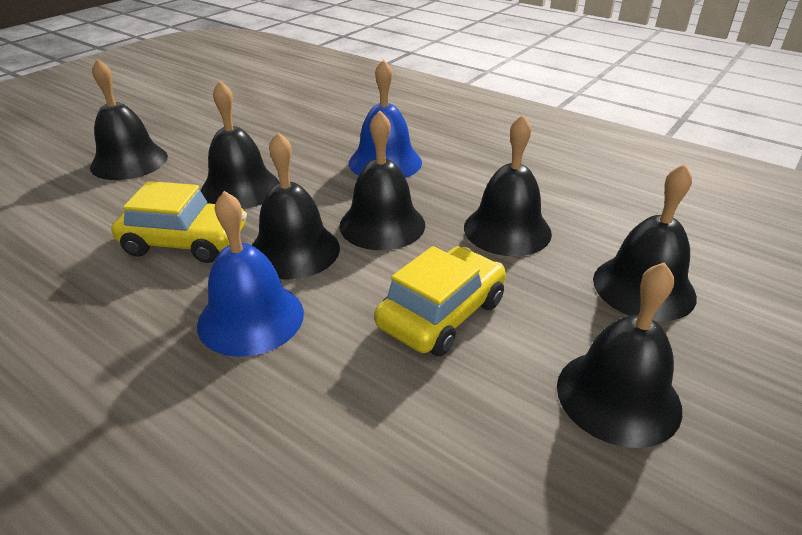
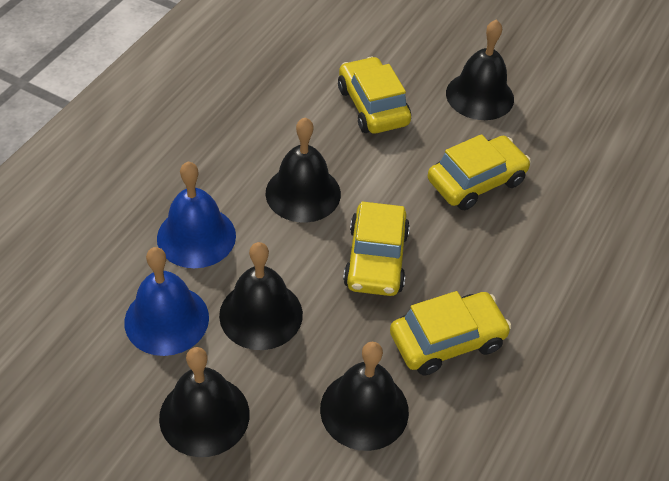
black bell: [90,59,168,180] [201,81,280,209] [252,132,340,280] [339,110,425,250] [464,115,552,256] [557,262,682,448] [593,164,697,322] = 7 -> [159,347,250,457] [219,242,303,350] [266,118,341,223] [320,342,409,451] [446,19,514,120] = 5
yellow car: [111,181,247,263] [374,246,506,356] = 2 -> [338,57,411,134] [343,201,410,296] [390,291,511,375] [428,134,531,210] = 4

